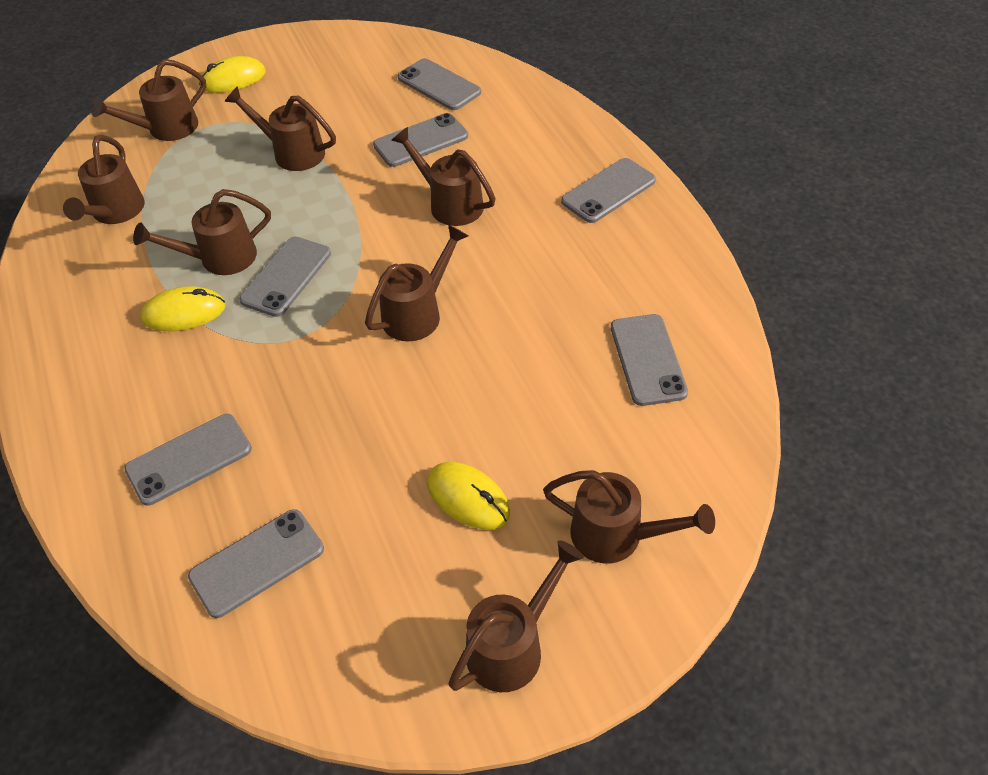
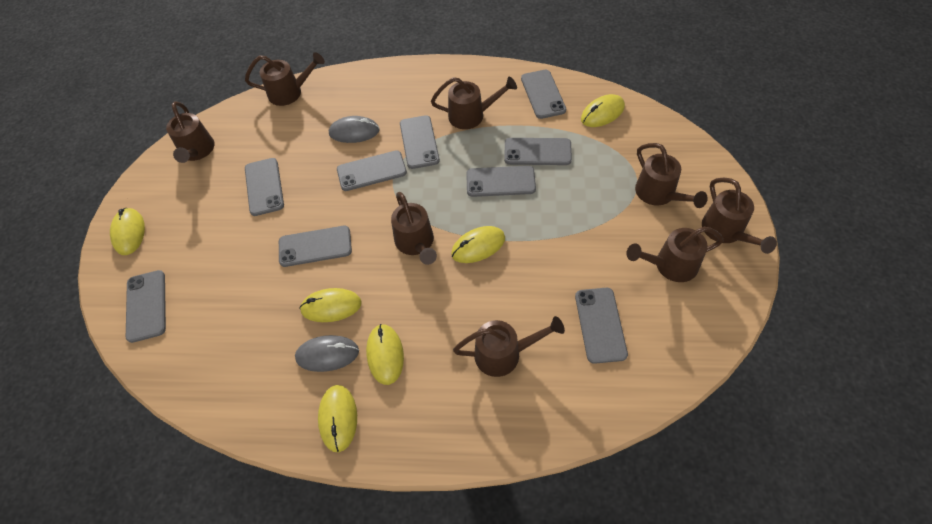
grey mouse: none = 0 -> [295,335,359,372] [329,116,380,143] = 2
grey phone: [124,414,252,506] [188,509,324,618] [239,237,331,317] [373,113,468,167] [398,58,481,110] [561,158,656,223] [611,314,688,406] = 7 -> [126,270,166,343] [245,158,284,216] [279,226,352,267] [337,150,407,191] [400,115,440,169] [466,166,536,197] [504,138,572,165] [521,70,566,119] [575,288,628,364] = 9
yellow mouse: [140,286,226,331] [199,56,266,93] [427,462,510,530] = 3 -> [110,208,145,255] [299,288,362,322] [318,385,357,452] [366,324,404,385] [451,226,505,263] [581,94,625,127] = 6

